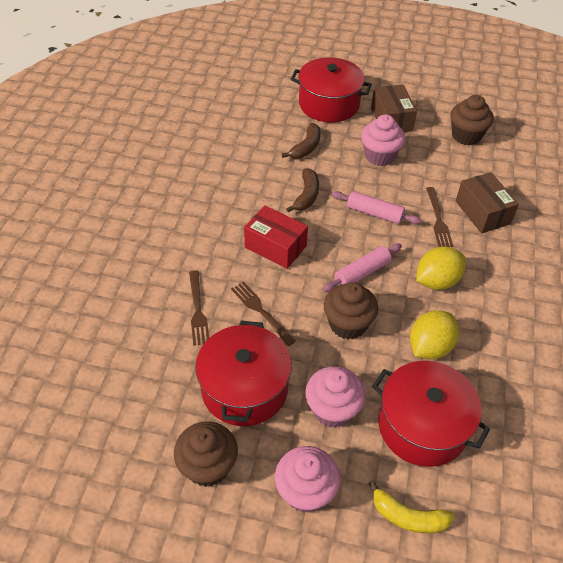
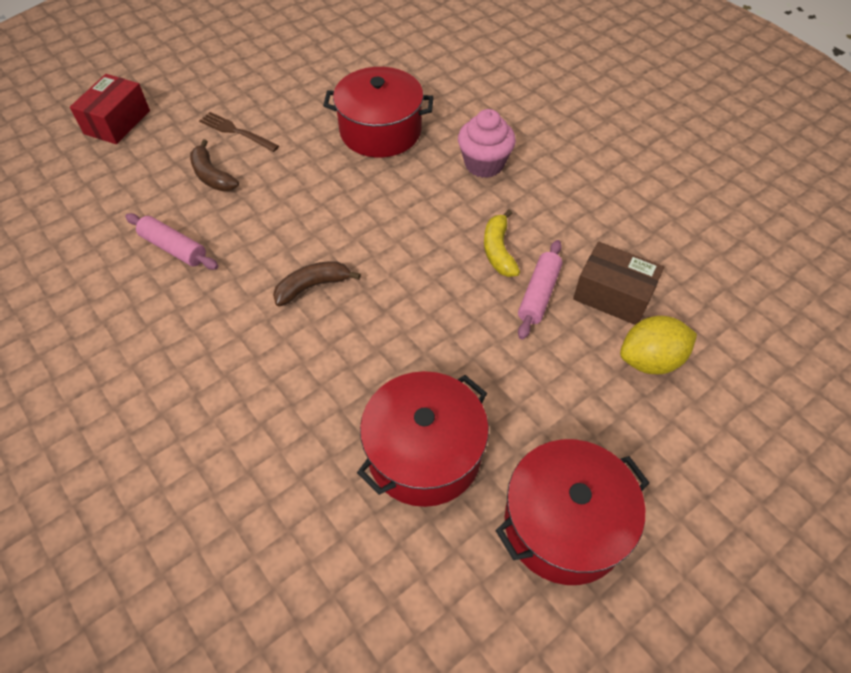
brown box: [371,84,417,132] [456,172,519,233] = 2 -> [573,242,664,325] = 1
brown cupcake: [174,421,238,487] [324,282,378,339] [450,95,494,146] = 3 -> none = 0
brown fork: [189,270,209,345] [231,281,296,346] [426,187,453,247] = 3 -> [199,112,279,152] = 1
pink cupcake: [275,446,340,513] [305,366,366,428] [361,114,405,166] = 3 -> [458,109,516,178] = 1
yellow lemon: [410,310,459,359] [416,247,466,290] = 2 -> [620,316,697,374] = 1

